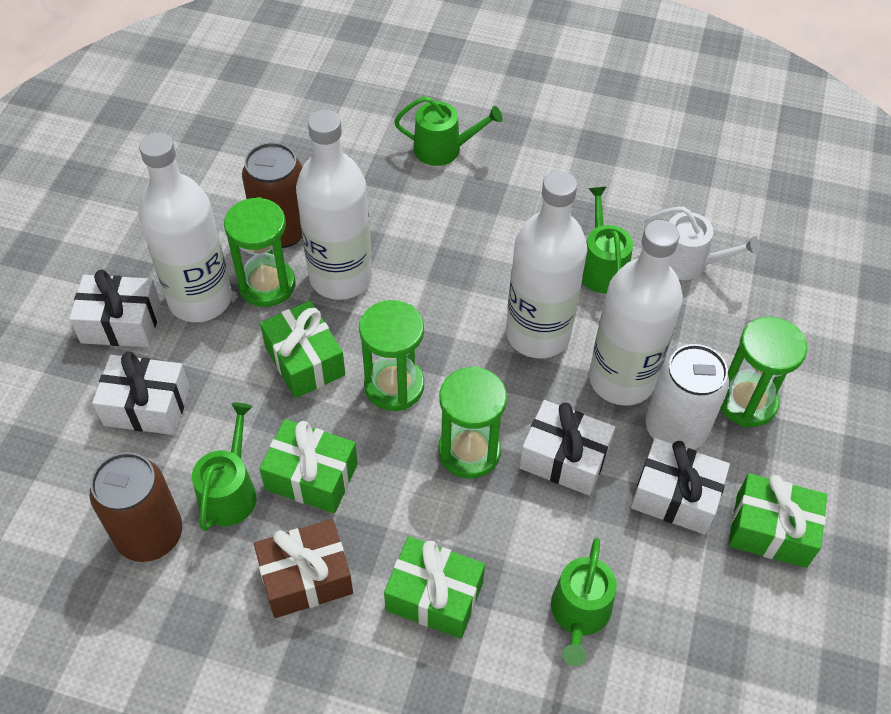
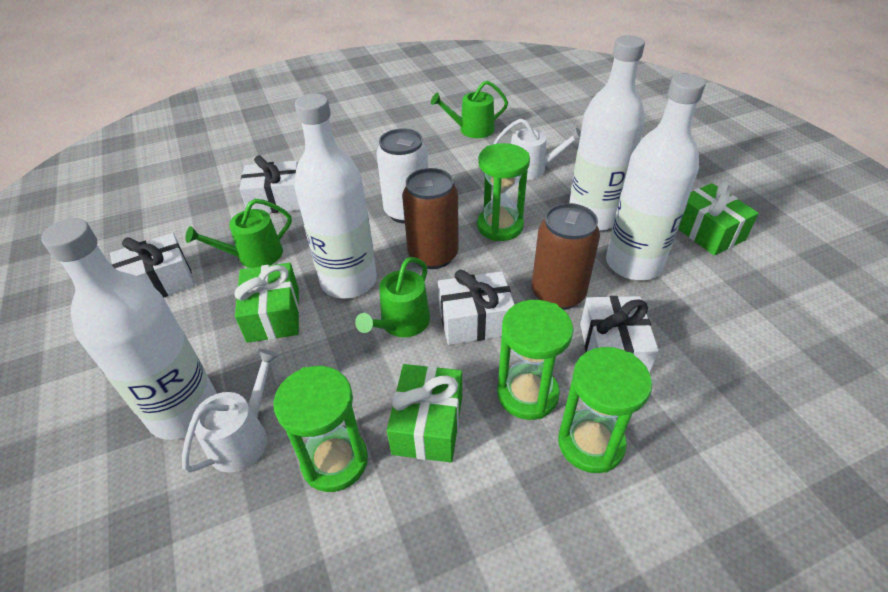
brown gift: [254,519,353,618] = 1 -> none = 0
green gift: [259,419,358,513] [260,301,345,398] [384,536,485,639] [729,473,827,568] = 4 -> [234,263,299,343] [387,364,462,462] [678,182,759,255] = 3
green watering can: [192,403,257,531] [394,96,503,166] [551,538,617,666] [582,187,633,293] = 4 -> [185,199,292,268] [355,257,430,337] [431,80,508,138] = 3
white watering can: [644,207,760,280] = 1 -> [182,349,279,473] [494,119,581,180] = 2

